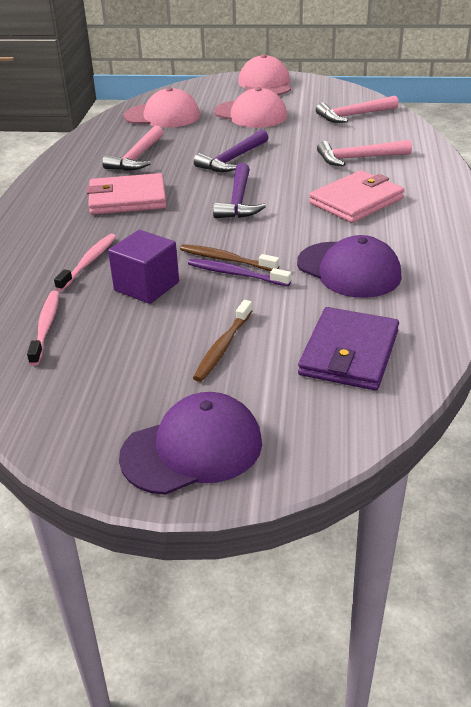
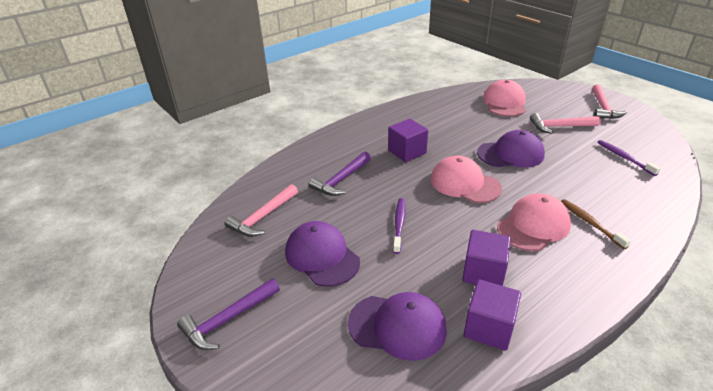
brown toothbrush: [180,244,279,271] [193,300,252,382] = 2 -> [561,199,631,249] = 1
pink toothbrush: [27,291,59,366] [54,234,116,291] = 2 -> none = 0
pink wallet: [86,173,167,215] [309,170,405,223] = 2 -> none = 0
purple cap: [119,392,262,495] [297,235,402,298] = 2 -> [285,221,360,287] [348,292,447,361] [477,130,545,167] = 3
purple cube: [108,230,179,304] = 1 -> [388,119,428,162] [462,230,511,286] [464,279,521,351] = 3
purple toothbrush: [188,258,291,286] = 1 -> [393,198,406,254] [597,140,661,176] = 2
purple wallet: [298,307,399,390] = 1 -> none = 0

